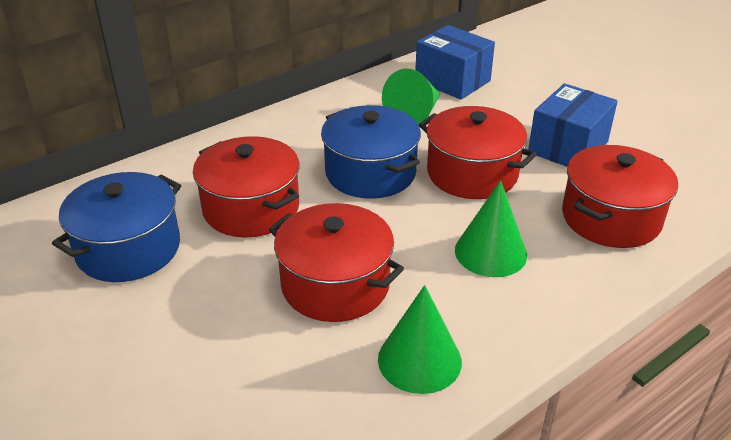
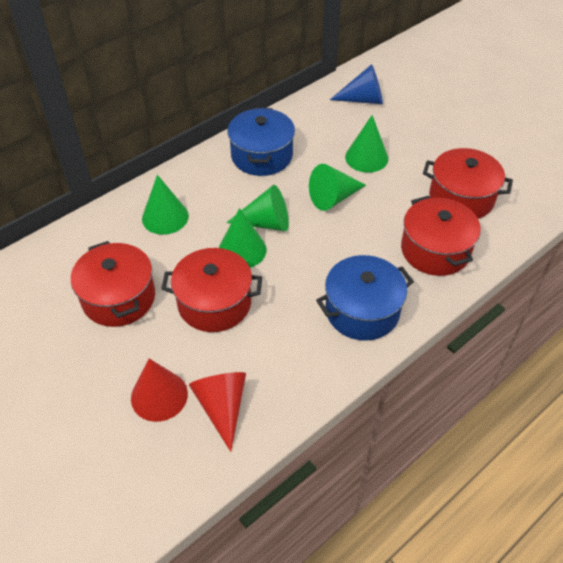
blue box: [415,25,495,100] [528,83,618,167] = 2 -> none = 0
blue cone: none = 0 -> [330,64,383,104] = 1
green cone: [378,285,462,394] [382,69,440,125] [455,180,527,277] = 3 -> [142,175,189,235] [219,208,267,268] [226,185,289,231] [309,164,366,211] [345,115,388,173] = 5
red cone: none = 0 -> [131,359,188,422] [189,372,246,452] = 2

